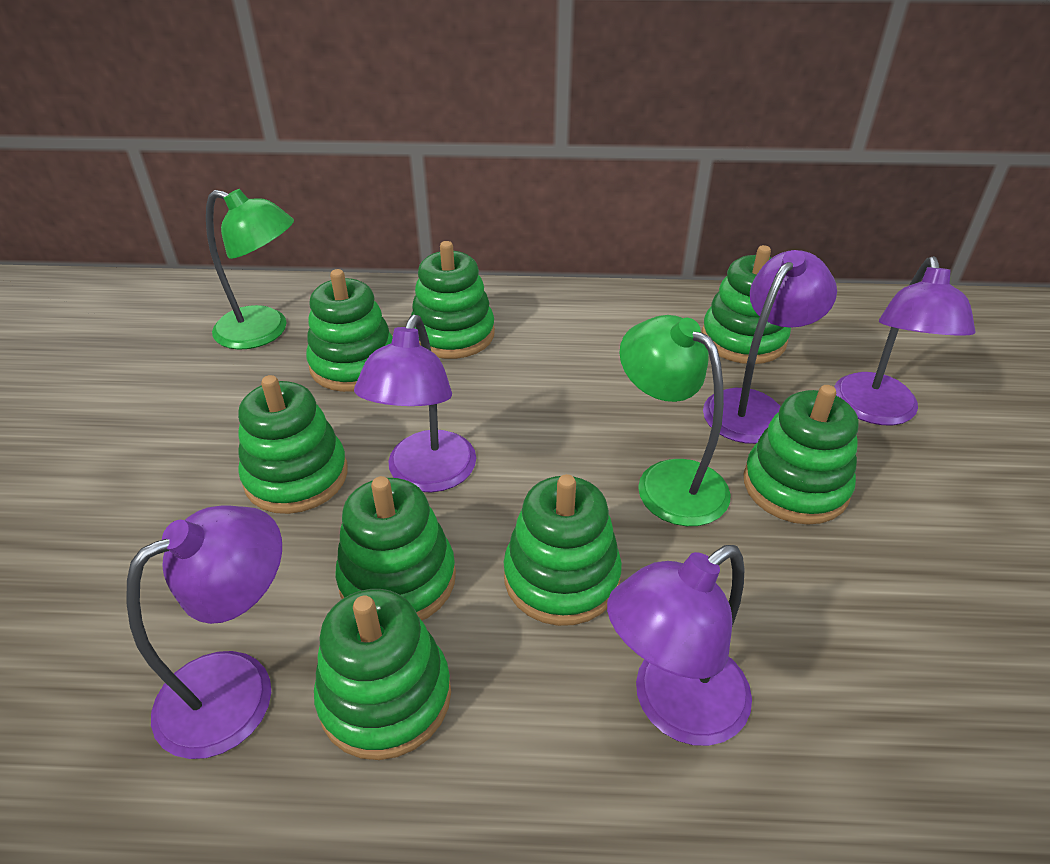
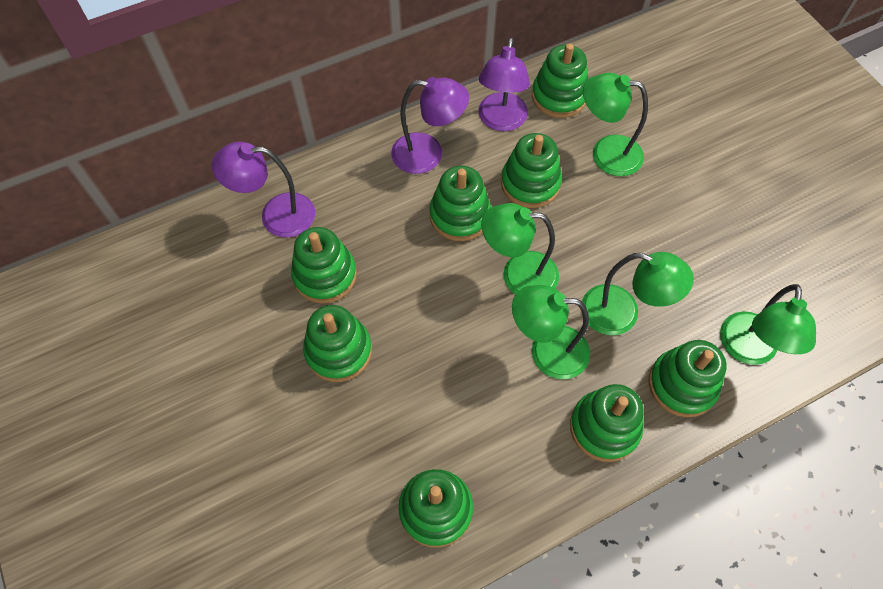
green lamp: [206,189,294,350] [619,315,731,526] = 2 -> [481,203,559,295] [512,285,590,379] [582,252,694,335] [583,73,648,176] [720,284,816,365] = 5
purple lamp: [126,505,282,759] [354,315,476,493] [607,545,752,746] [703,250,837,444] [834,256,976,425] = 5 -> [212,142,315,238] [391,77,469,174] [479,37,530,131] = 3

